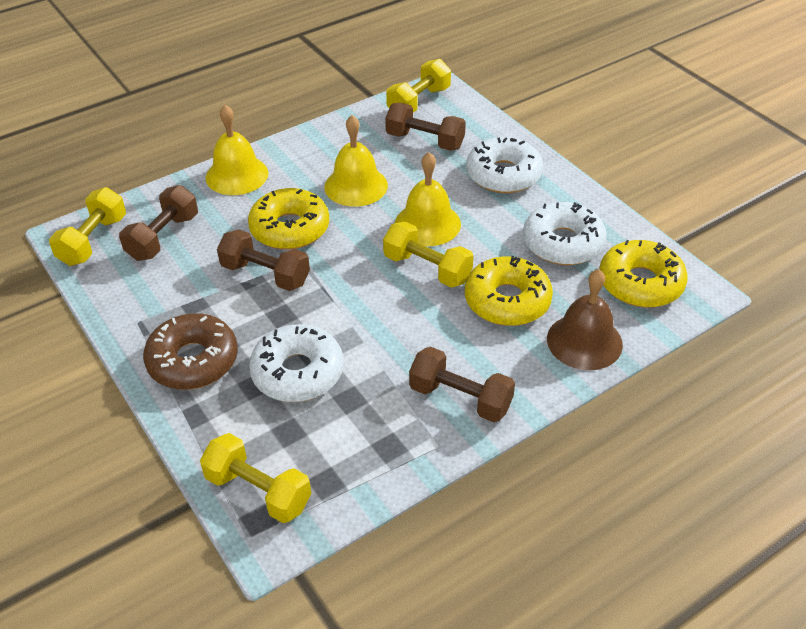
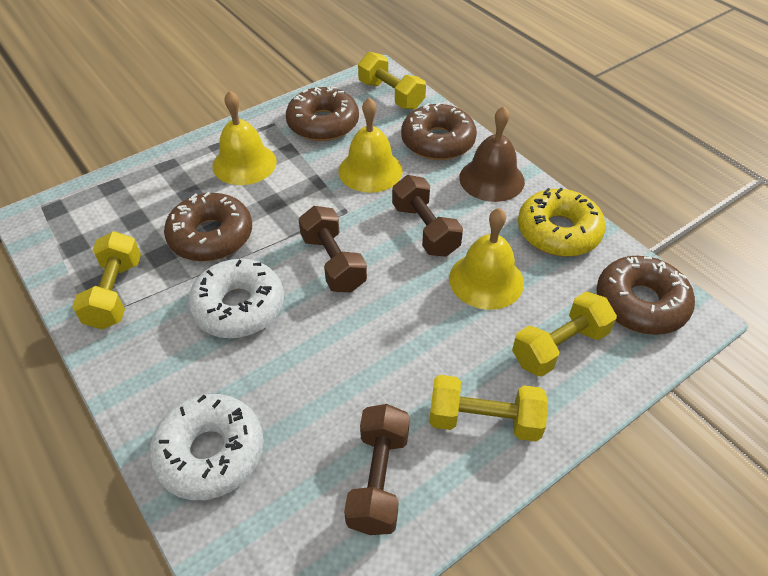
brown donut: [143,313,238,390] = 1 -> [164,192,252,262] [286,87,359,141] [401,103,477,160] [596,256,695,335] = 4
brown dumbbell: [119,185,198,261] [217,229,310,291] [385,103,466,151] [409,347,515,422] = 4 -> [298,206,367,292] [344,404,410,535] [392,175,463,257] = 3
white donut: [249,324,344,402] [466,137,543,193] [523,202,607,265] = 3 -> [150,394,264,500] [188,259,284,338] = 2
yellow donut: [248,188,329,250] [465,256,553,326] [600,240,688,308] = 3 -> [518,188,606,257] = 1

